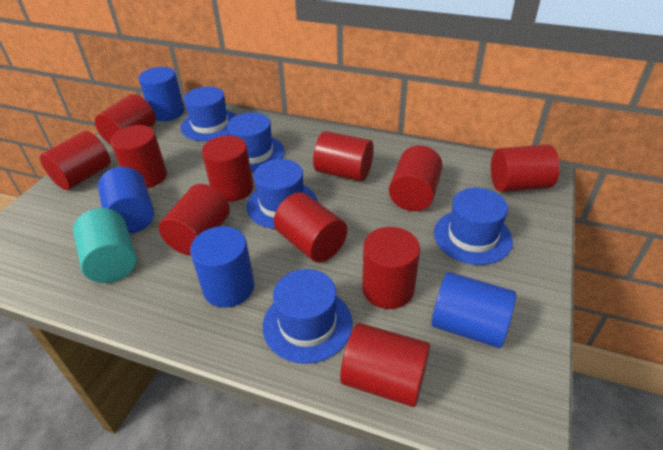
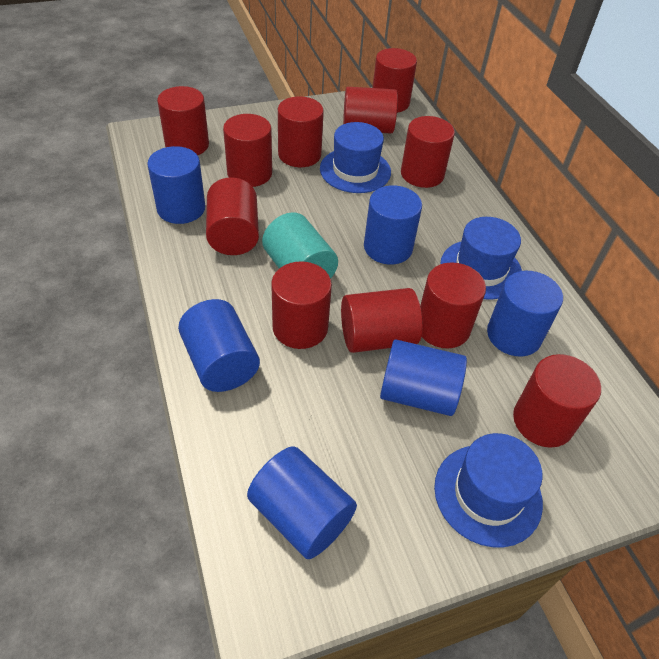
blue cylinder: [98,167,154,234] [139,67,185,121] [190,226,255,308] [431,272,516,348] = 4 -> [147,146,205,224] [178,299,260,392] [247,447,357,559] [364,185,422,265] [380,339,467,416] [487,271,563,357] = 6
blue hat: [181,87,236,141] [227,112,285,173] [246,159,317,229] [263,269,353,364] [434,188,513,265] = 5 -> [320,122,391,193] [434,433,543,547] [440,217,522,300] = 3

